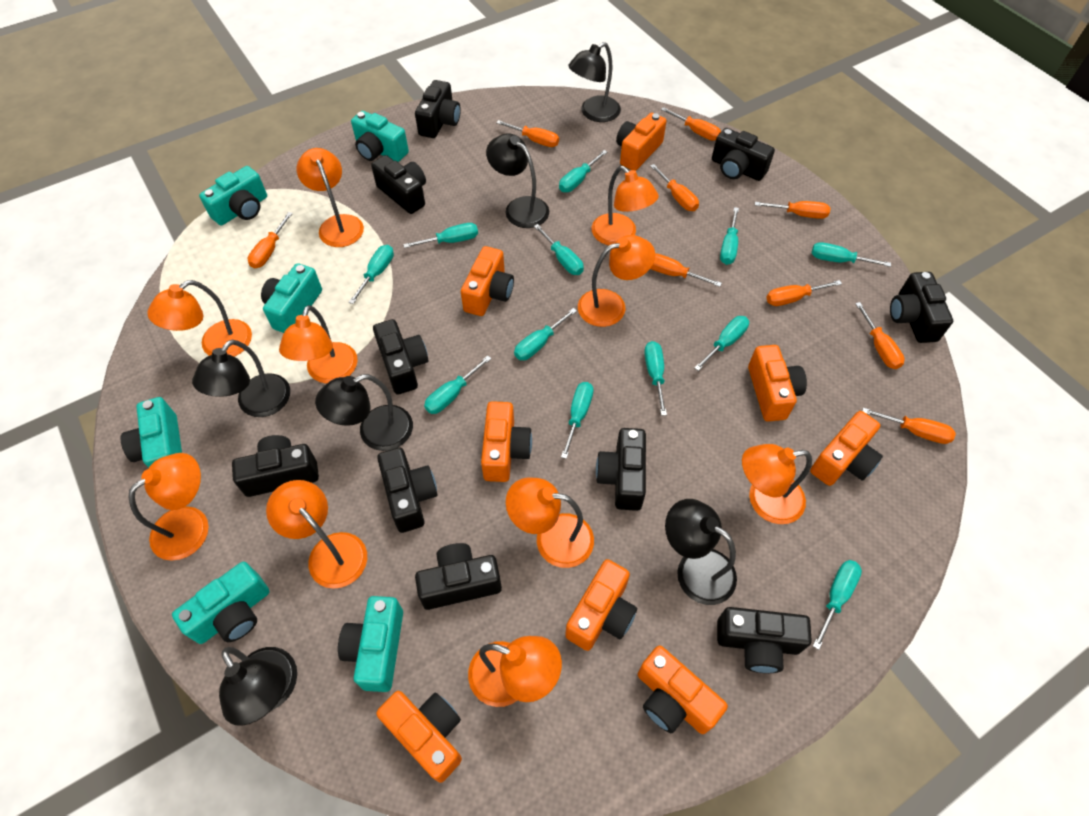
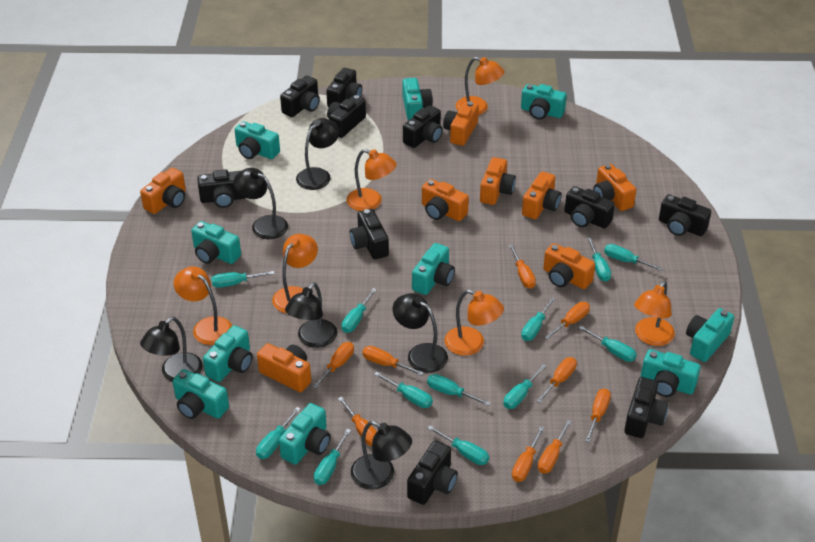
orange lamp: [129,453,209,561] [147,280,252,357] [266,480,367,589] [279,305,358,384] [297,148,364,247] [468,636,562,707] [506,478,594,568] [578,235,655,327] [592,166,659,245] [742,444,812,524] = 10 -> [174,266,232,345] [272,234,318,313] [347,149,397,211] [444,290,504,356] [456,57,505,115] [634,281,675,346] = 6
turquoise camera: [121,397,182,468] [172,562,270,644] [199,166,267,226] [261,263,322,333] [338,596,403,692] [351,111,409,162] = 6 -> [172,369,229,419] [191,221,241,264] [203,325,253,382] [235,121,280,159] [279,403,331,465] [402,78,433,121] [412,243,455,295] [521,84,567,120] [641,349,701,397] [686,308,734,362] = 10

